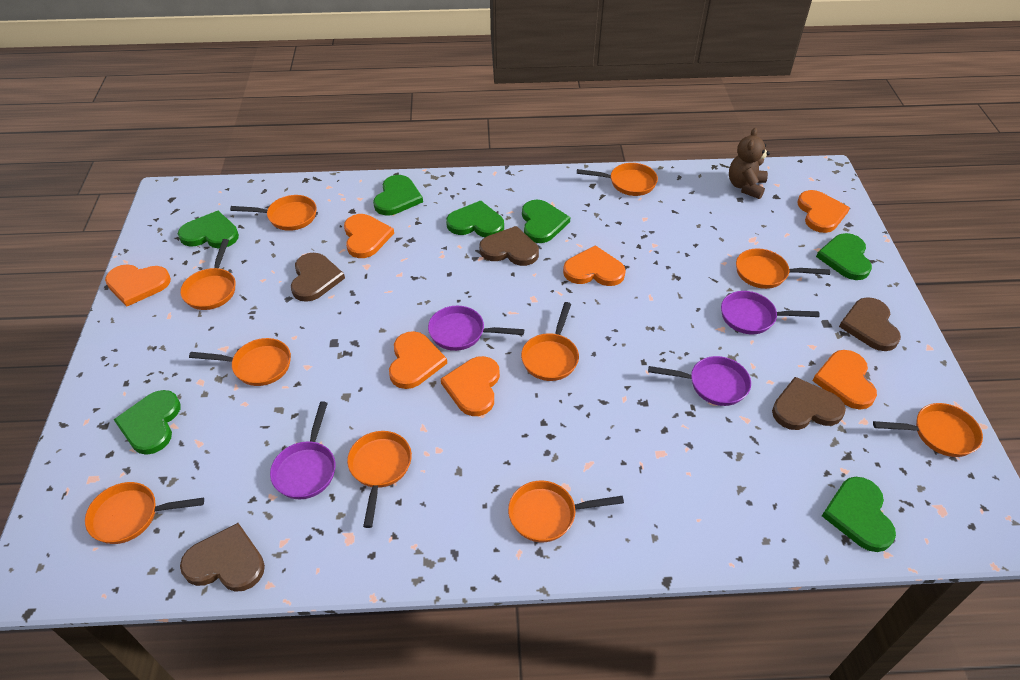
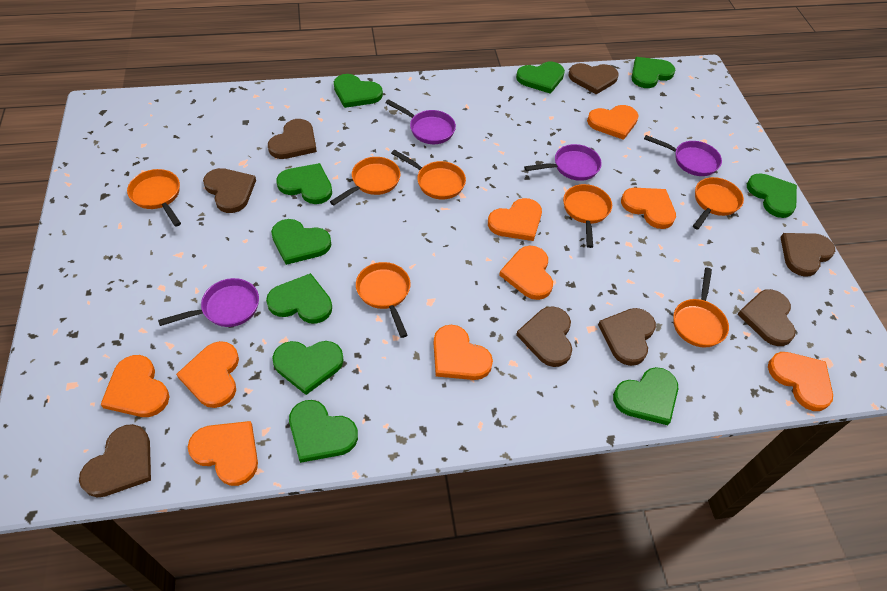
brown heart: [180,523,265,592] [291,253,345,302] [479,226,539,266] [772,377,846,430] [839,297,901,351] = 5 -> [79,424,151,497] [203,168,256,213] [268,119,317,159] [516,306,572,367] [568,63,619,94] [598,308,656,366] [738,289,796,346] [780,233,835,277] = 8
brown teddy bear: [729,128,770,199] = 1 -> none = 0
green heart: [114,390,181,455] [178,211,239,248] [373,175,423,215] [446,201,504,237] [522,200,570,243] [816,233,872,280] [822,477,896,552] = 7 -> [266,273,332,323] [271,219,331,265] [272,341,344,395] [276,163,332,204] [289,400,358,463] [334,74,383,108] [516,62,565,94] [613,367,678,425] [631,57,675,88] [747,173,797,218] = 10
orange heart: [105,264,171,307] [344,214,394,258] [389,331,447,389] [441,356,500,416] [563,245,626,286] [797,190,850,233] [812,350,877,409] = 7 -> [100,355,170,417] [176,341,239,408] [188,421,258,486] [433,325,493,380] [488,198,542,241] [499,246,553,300] [587,105,639,140] [621,188,676,229] [768,352,833,411] = 9
orange pan: [85,482,204,544] [180,239,235,310] [189,338,291,386] [230,195,317,231] [347,431,412,528] [508,481,624,542] [521,302,579,381] [577,163,658,196] [736,248,830,289] [873,403,983,457] = 10 -> [127,169,181,227] [330,157,400,205] [356,262,411,338] [391,150,466,200] [563,184,612,248] [673,268,729,347] [693,177,744,230] = 7

